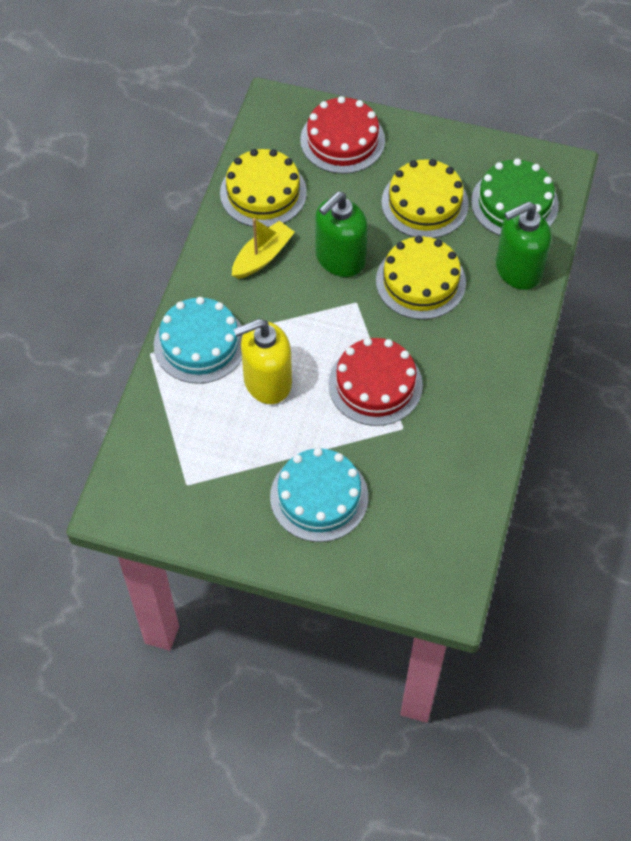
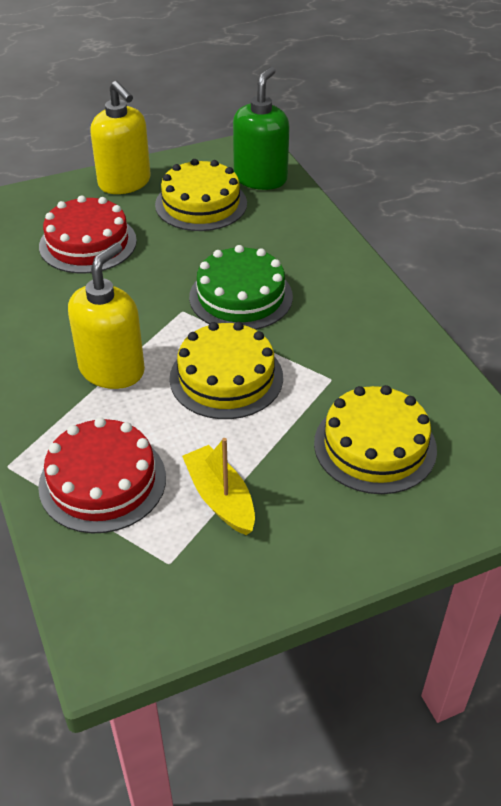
green soap dispenser: [315,192,368,277] [496,202,552,290] = 2 -> [233,67,290,190] = 1
turquoise cake: [154,297,242,384] [270,448,368,542] = 2 -> none = 0
yellow soap dispenser: [233,319,292,404] = 1 -> [68,243,145,389] [90,81,151,194] = 2

